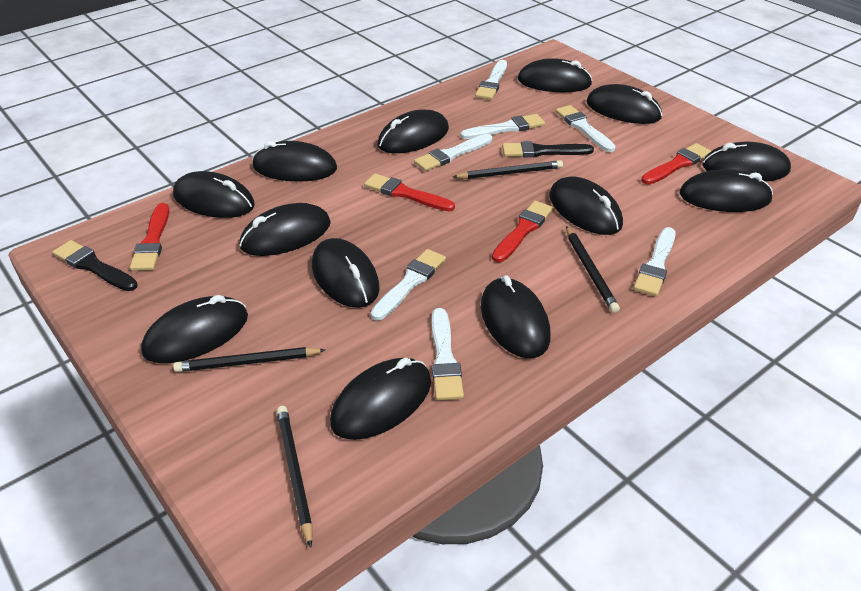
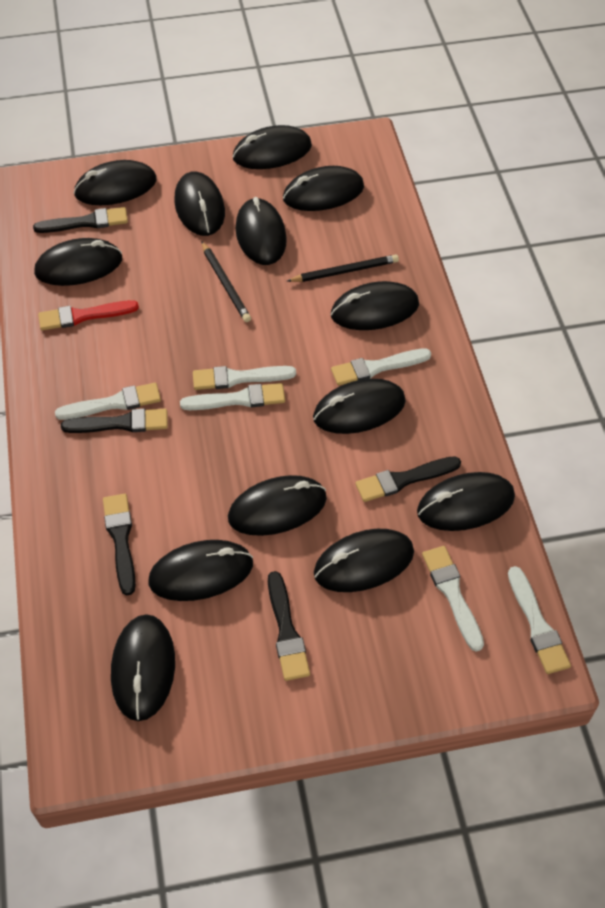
black brush: [53,240,138,291] [502,141,594,157] = 2 -> [33,207,128,233] [61,408,168,433] [103,494,136,595] [268,571,310,681] [355,456,461,502] = 5
black pencil: [173,347,325,372] [277,406,313,548] [453,160,563,179] [566,226,620,313] = 4 -> [201,241,251,322] [287,255,399,282] = 2
red brush: [130,203,169,271] [364,174,455,211] [492,201,553,262] [641,143,711,184] = 4 -> [38,300,139,331] = 1
white brush: [371,249,446,321] [414,134,492,171] [432,308,464,400] [460,114,545,139] [475,60,507,100] [555,105,616,152] [634,227,676,296] = 7 -> [55,383,161,420] [180,383,285,410] [193,366,296,390] [331,348,431,386] [422,546,484,652] [508,566,571,674] = 6

